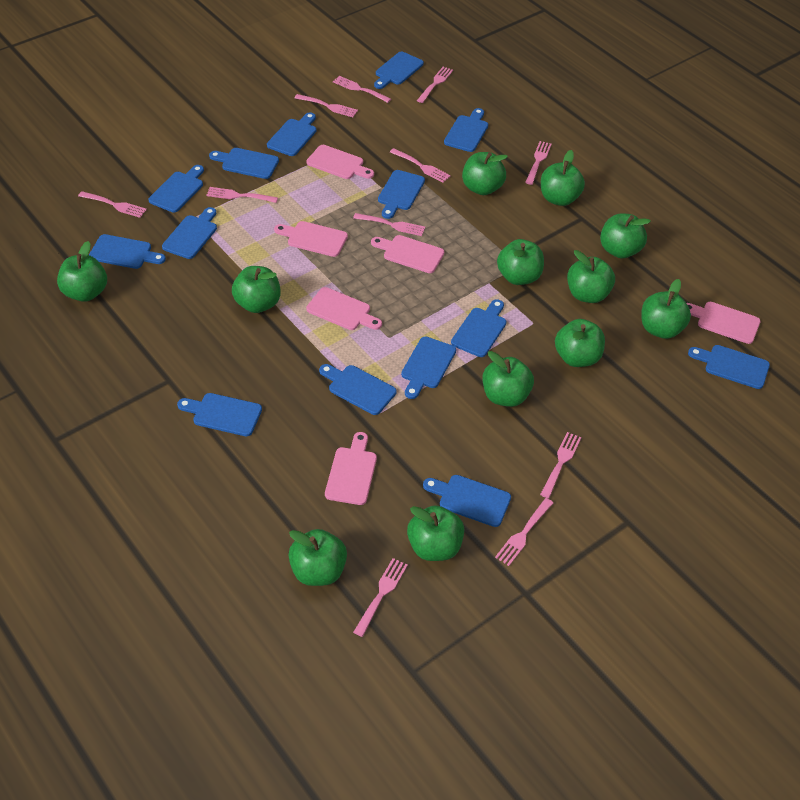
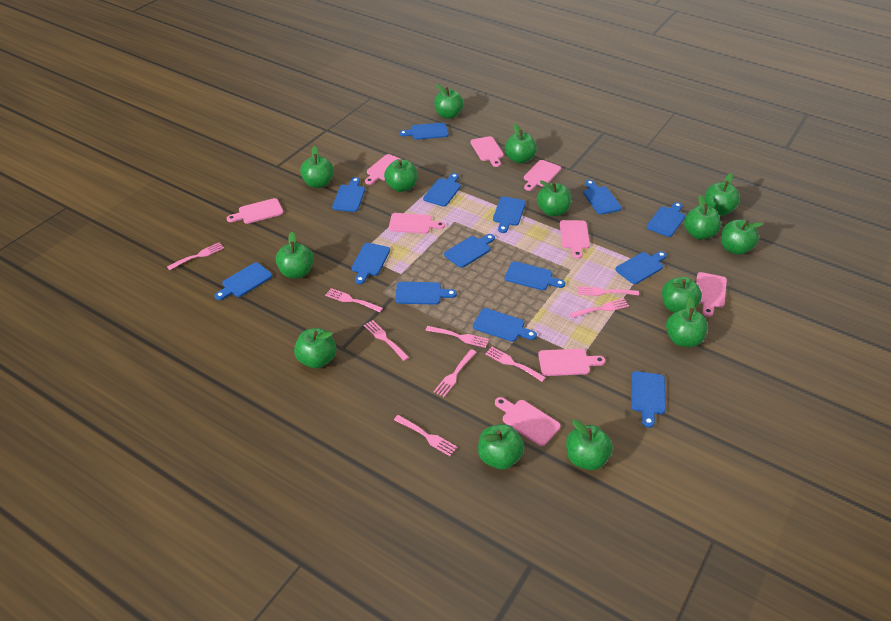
green apple: [57,241,107,302] [232,266,281,313] [288,529,347,586] [407,505,464,561] [462,152,508,195] [483,351,534,407] [497,239,544,285] [541,150,585,206] [555,319,605,367] [567,250,615,303] [600,213,651,258] [641,279,691,339] = 12 -> [276,232,314,278] [294,328,336,368] [300,146,334,188] [384,159,417,192] [434,84,464,119] [478,424,524,469] [505,123,537,164] [537,180,571,216] [566,419,613,470] [662,277,702,313] [666,297,708,347] [684,195,721,240] [704,173,740,216] [721,220,763,255] = 14
pink cutting board: [274,221,348,257] [306,287,382,330] [307,145,374,179] [325,432,377,505] [371,235,444,273] [687,302,761,344] = 6 -> [227,198,283,224] [365,154,400,185] [389,213,445,234] [470,136,504,167] [495,397,561,446] [524,160,561,191] [538,349,605,376] [560,220,590,259] [696,272,727,317] = 9
pink fork: [78,191,147,218] [206,187,278,203] [295,94,358,117] [333,76,391,103] [353,213,425,236] [353,558,408,637] [390,148,451,183] [417,67,453,103] [495,498,553,566] [525,141,552,185] [540,432,582,498] = 11 -> [167,243,224,270] [325,288,383,312] [364,320,409,361] [394,415,457,456] [425,326,489,348] [434,349,477,397] [485,347,546,382] [570,298,629,318] [578,286,639,296] = 9

